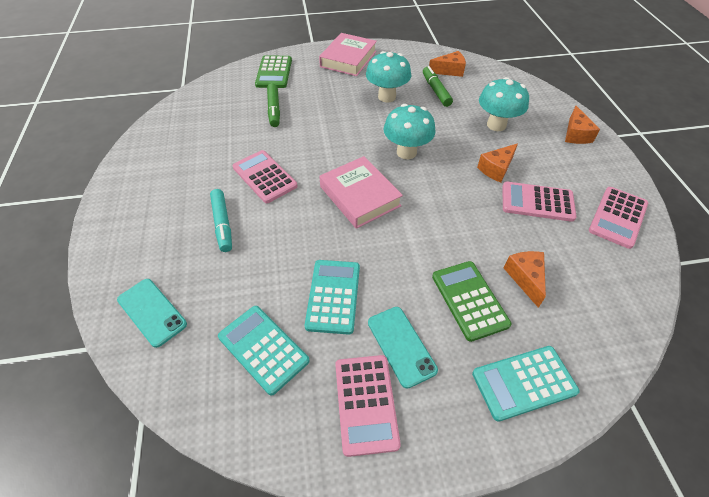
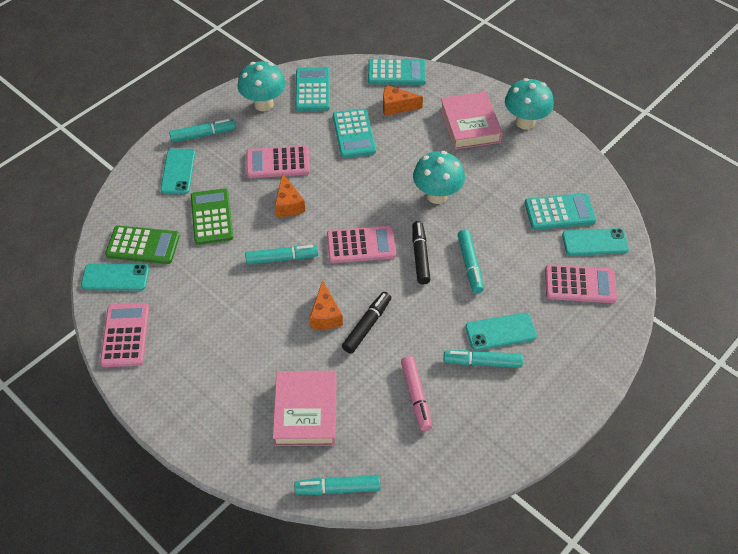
black marker: none = 0 -> [342,292,391,354] [412,221,430,284] = 2
green marker: [267,83,280,127] [423,66,453,107] = 2 -> none = 0
orange cheese: [429,51,466,77] [477,143,518,182] [504,251,546,308] [565,106,600,144] = 4 -> [275,173,305,217] [310,280,343,329] [383,85,423,116] = 3
pink marker: none = 0 -> [401,356,432,431] = 1
turquoise calculator: [218,306,309,396] [305,260,360,335] [472,346,579,422] = 3 -> [295,67,330,111] [333,109,376,158] [368,59,426,85] [525,193,596,230] = 4
turquoise marker: [210,189,232,252] = 1 -> [169,119,235,143] [245,245,318,265] [294,475,380,495] [444,350,523,368] [458,230,484,293] = 5
turquoise phone: [117,279,187,348] [368,307,438,389] = 2 -> [81,263,149,291] [160,149,195,194] [465,313,537,350] [562,228,629,256] = 4

